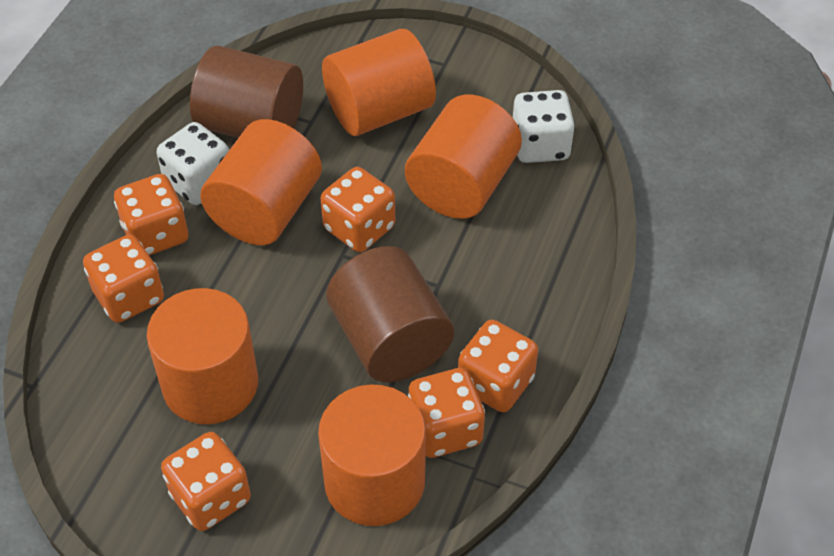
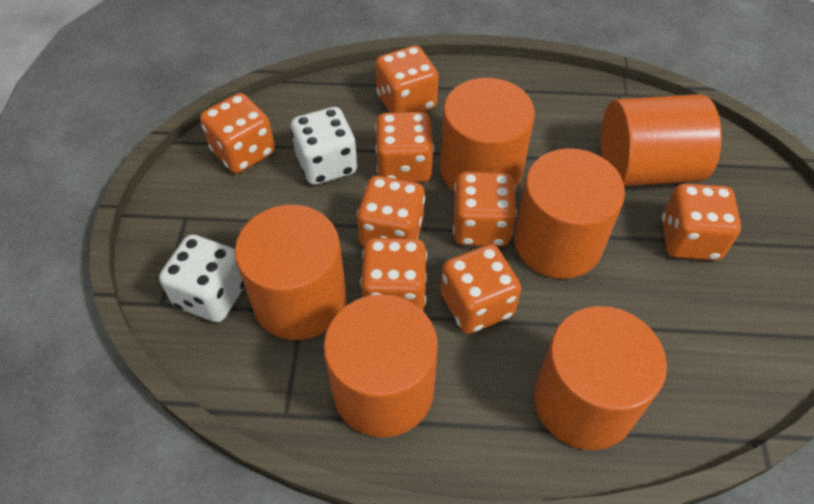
brown cylinder: [190,46,303,138] [326,246,454,382] = 2 -> none = 0
orange cylinder: [147,288,258,424] [200,119,322,245] [318,384,426,526] [322,29,436,136] [405,95,522,219] = 5 -> [235,205,347,340] [324,294,438,438] [440,78,535,192] [514,148,625,279] [534,306,667,450] [601,94,722,186] = 6
orange dice: [83,234,164,323] [114,174,188,255] [161,432,251,531] [321,167,395,252] [408,368,485,458] [458,320,538,412] = 6 -> [200,93,275,173] [357,176,425,247] [360,238,427,311] [375,46,439,113] [375,112,434,182] [441,244,521,334] [453,172,517,246] [662,184,741,260] = 8

